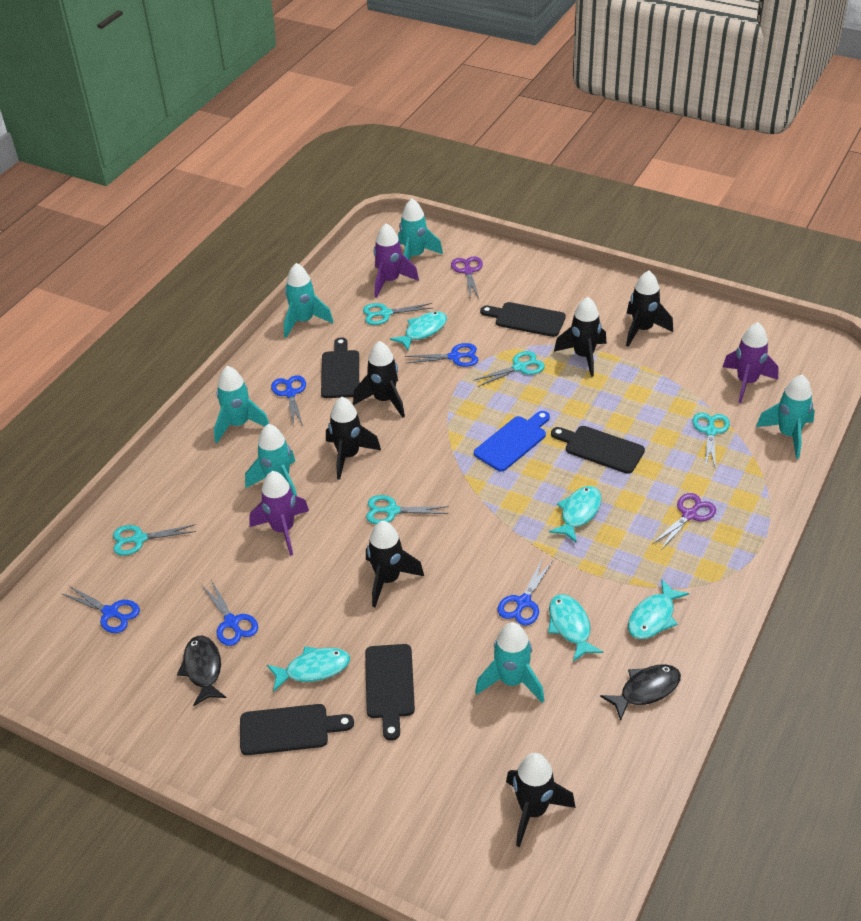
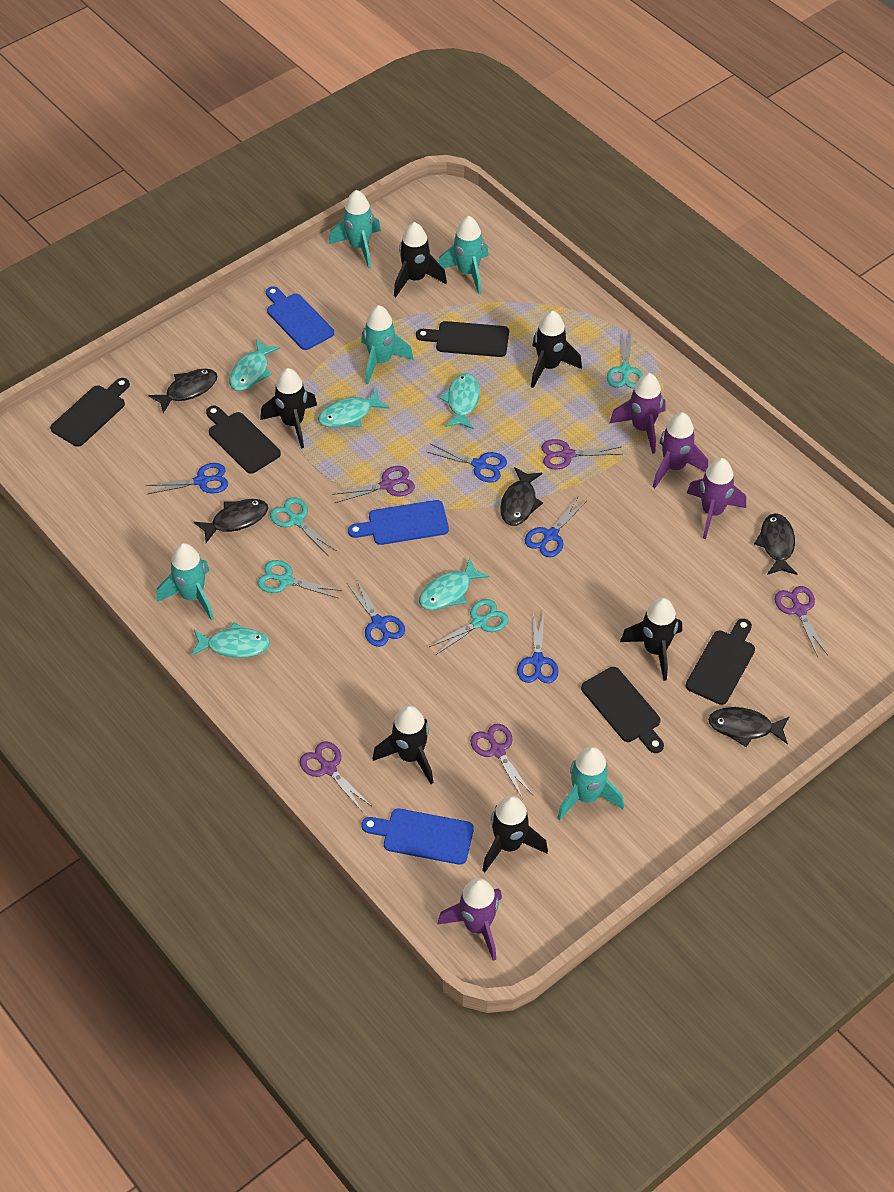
black fish: [177,636,226,706] [600,664,681,721] = 2 -> [148,369,217,414] [194,499,268,543] [500,467,543,526] [708,707,790,747] [754,513,797,575] = 5
blue cutting board: [474,411,550,472] = 1 -> [266,286,334,350] [348,500,449,545] [362,809,474,865] = 3
purple rocket: [249,471,309,556] [374,223,419,298] [723,322,779,403] = 3 -> [438,878,502,961] [609,373,666,454] [653,412,708,488] [687,458,746,539] = 4
purple scissors: [451,256,483,299] [652,493,716,550] = 2 -> [300,741,371,811] [332,466,415,503] [470,724,533,799] [541,439,623,469] [775,586,828,657] = 5
turquoise rocket: [214,366,269,443] [245,424,297,496] [284,263,333,338] [398,199,443,261] [475,622,544,703] [756,374,815,459] = 6 -> [157,543,214,621] [329,190,381,269] [361,305,414,384] [438,216,488,294] [557,746,624,820] = 5
turquoise scissors: [113,524,196,556] [363,303,433,325] [366,495,449,524] [473,351,545,387] [692,413,730,470] = 5 -> [258,560,343,599] [270,497,337,555] [429,599,508,655] [607,330,643,389] = 4

